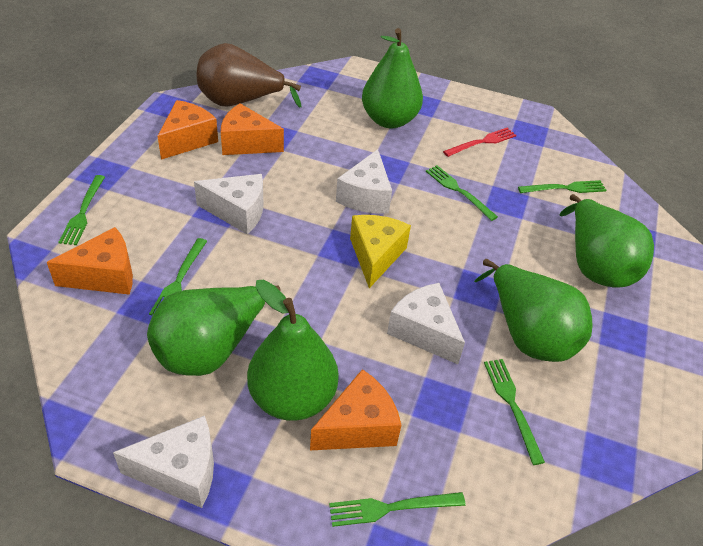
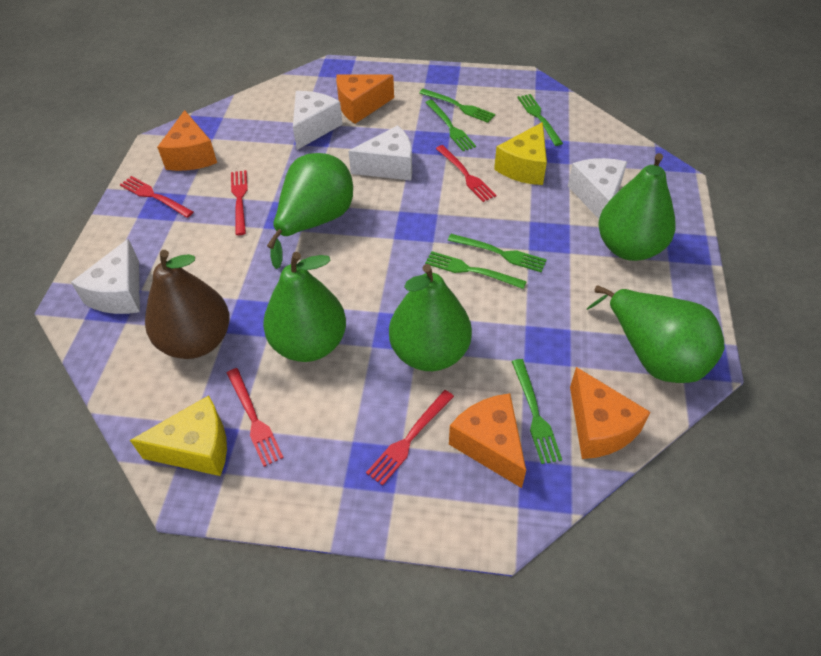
red fork: [443,128,516,157] = 1 -> [120,176,193,218] [227,368,284,467] [231,170,248,235] [366,390,454,486] [436,145,496,202] = 5
yellow cheese: [350,215,411,288] = 1 -> [130,395,227,476] [494,122,547,185] = 2

